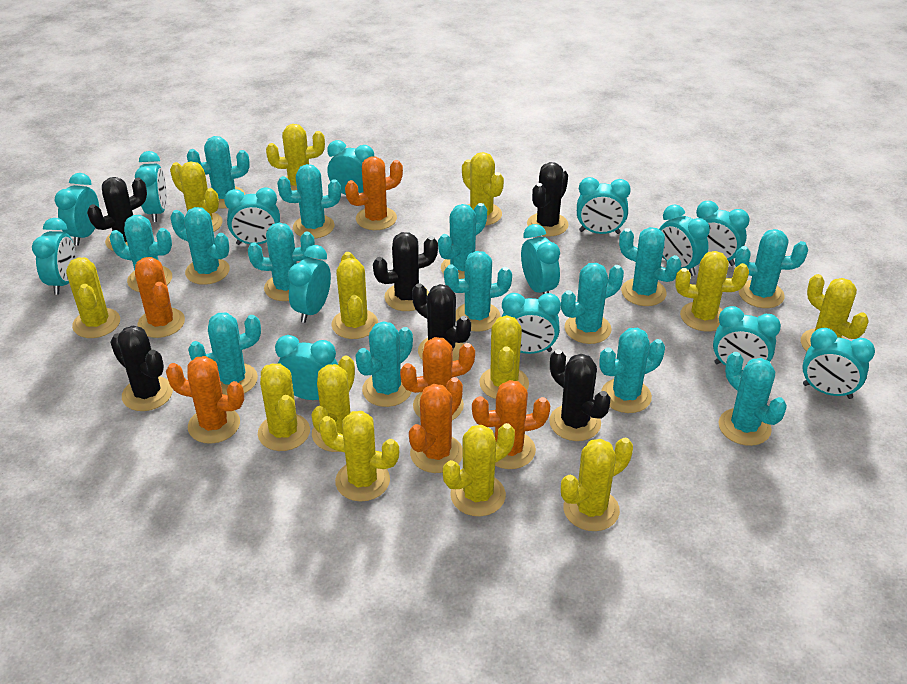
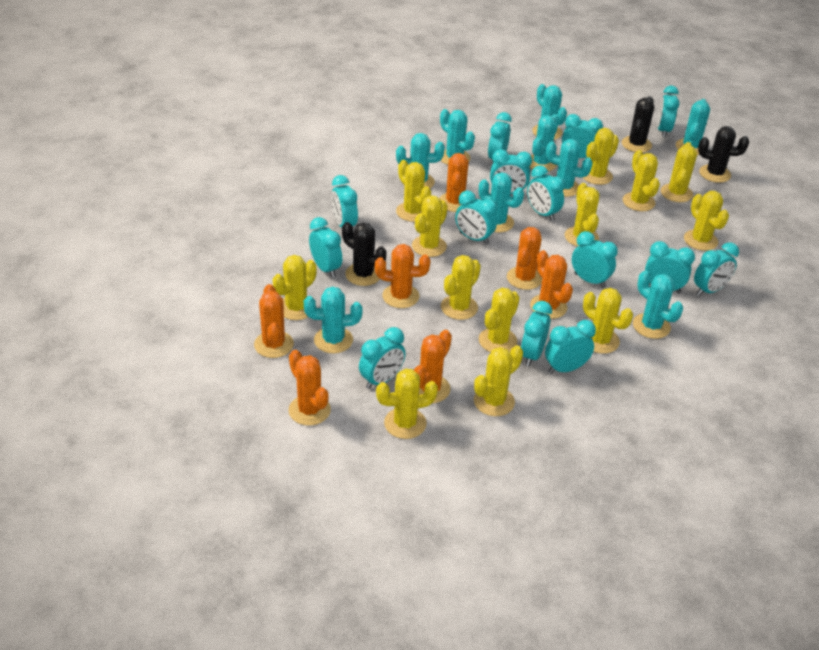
black cactus: [87,177,147,251] [110,326,173,411] [373,232,438,311] [412,283,471,361] [527,162,569,237] [549,349,611,441] = 6 -> [342,222,387,286] [622,96,654,152] [698,126,749,183] = 3
orange cactus: [135,257,185,338] [166,356,244,444] [345,156,403,230] [400,337,475,420] [409,377,463,473] [472,380,550,469] = 6 -> [254,284,294,358] [288,350,331,426] [375,244,431,308] [414,330,452,403] [439,153,469,212] [507,227,542,290] [530,250,573,319] = 7
turquoise cactus: [109,215,172,292] [170,207,230,285] [187,136,250,209] [188,312,261,395] [248,223,315,301] [277,164,341,239] [355,321,413,407] [438,203,487,279] [444,251,512,332] [561,263,624,344] [599,328,665,413] [619,227,681,306] [719,352,787,446] [735,229,808,308] = 14 -> [304,287,363,353] [396,133,445,188] [440,109,475,165] [479,172,524,232] [529,114,559,171] [532,84,567,140] [546,139,593,197] [633,271,683,339] [676,99,710,155] = 9

